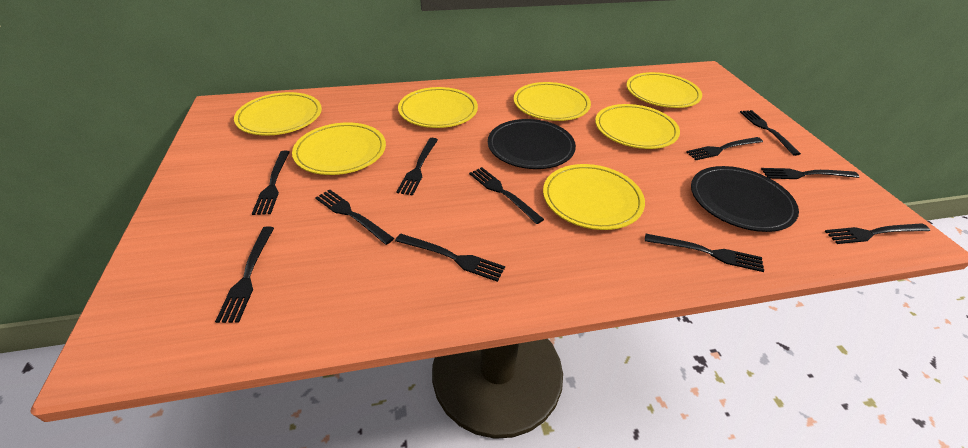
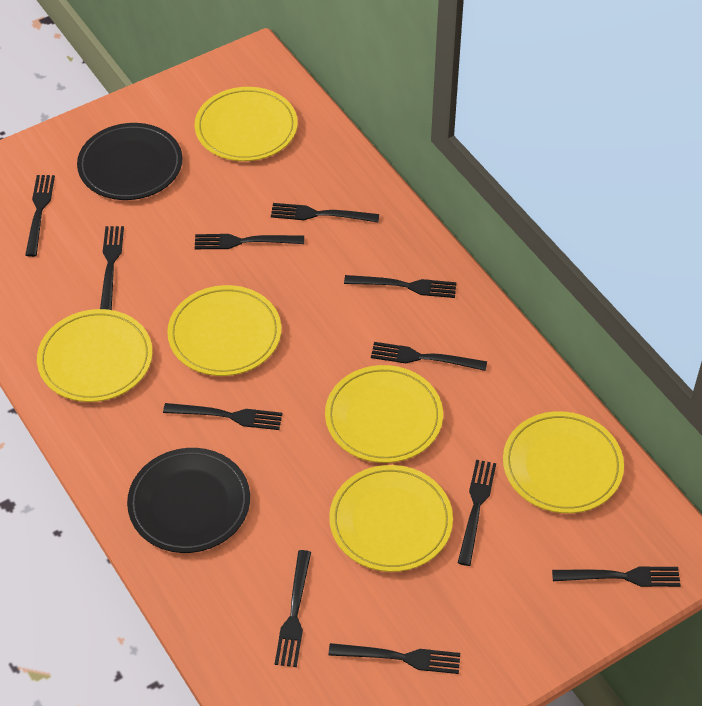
yellow plate: [234,92,322,136] [292,123,386,175] [398,87,478,128] [514,82,591,121] [543,164,645,230] [595,104,680,149] [626,72,702,108] = 7 -> [37,309,153,402] [167,285,281,376] [195,87,298,161] [325,365,443,463] [329,465,453,572] [503,411,624,513] = 6

